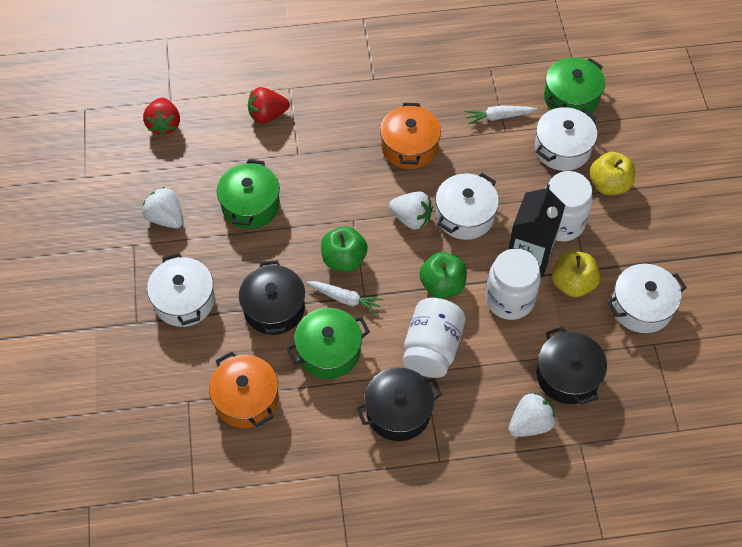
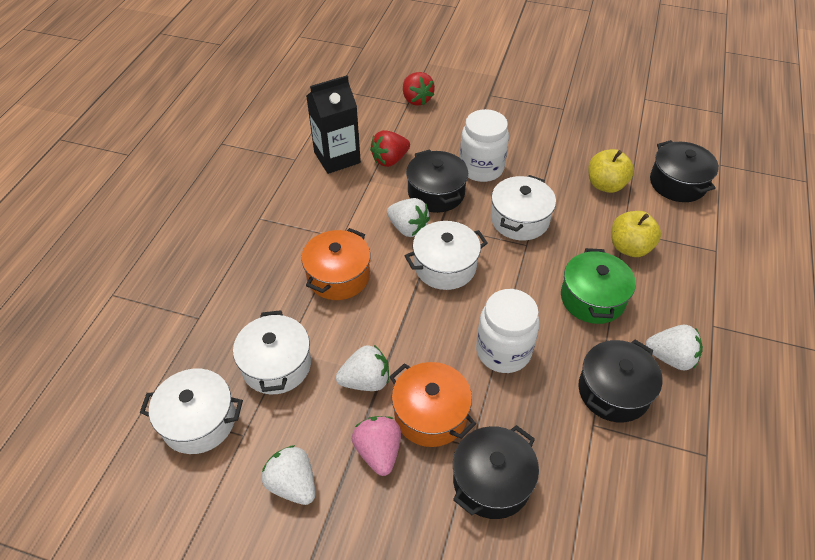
black pot: [239,260,305,335] [356,367,442,441] [536,327,607,405] = 3 -> [406,149,468,213] [453,425,539,519] [578,340,663,422] [650,140,719,202] = 4
green apple: [321,226,368,272] [419,252,467,298] = 2 -> none = 0
green pot: [217,159,280,229] [286,308,370,379] [544,57,605,113] = 3 -> [561,248,636,324] = 1
pink strawberry: none = 0 -> [352,416,401,476] = 1
white carrot: [306,281,383,315] [465,105,537,125] = 2 -> none = 0
white jar: [403,298,466,378] [485,249,541,320] [545,171,593,242] = 3 -> [460,109,509,182] [476,289,540,373] = 2
white strawberry: [142,187,183,228] [389,191,433,230] [509,392,556,437] = 3 -> [262,445,315,505] [336,345,389,391] [387,198,430,237] [645,325,703,370] = 4

